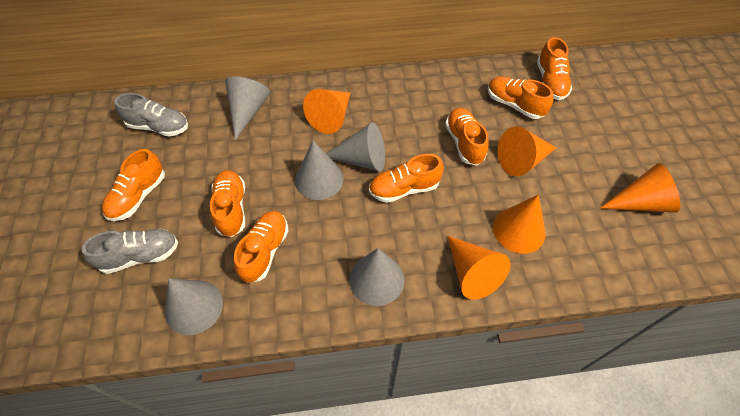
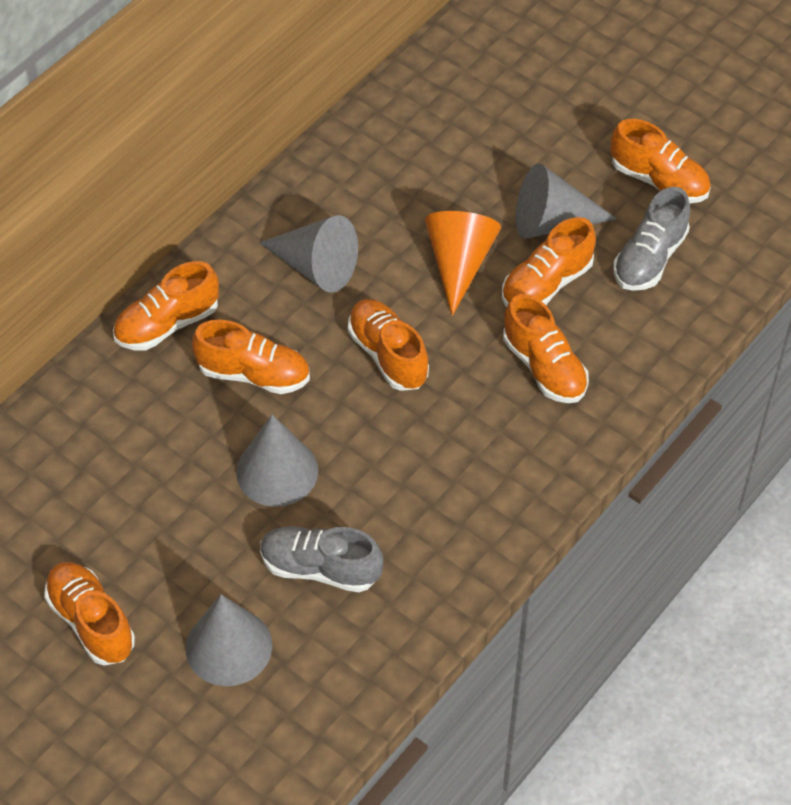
grey cone: [165,278,223,335] [225,76,271,141] [295,140,343,200] [326,122,385,171] [349,248,404,306] = 5 -> [186,594,272,686] [236,415,318,507] [259,215,358,293] [516,164,617,239] = 4
orange cone: [303,89,351,134] [448,236,511,300] [493,194,545,254] [497,127,556,176] [600,163,680,213] = 5 -> [425,211,501,316] = 1

